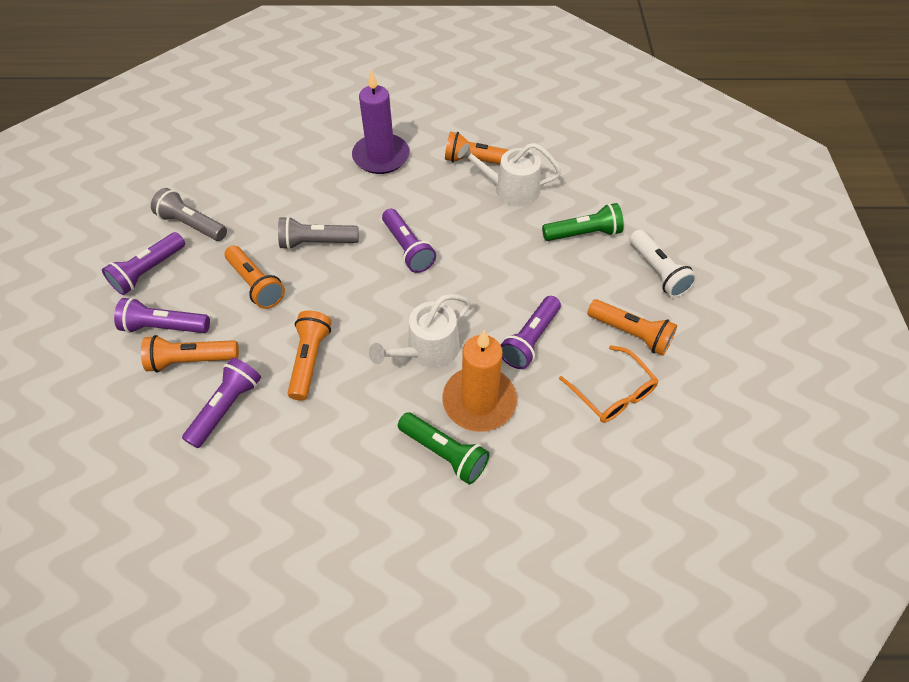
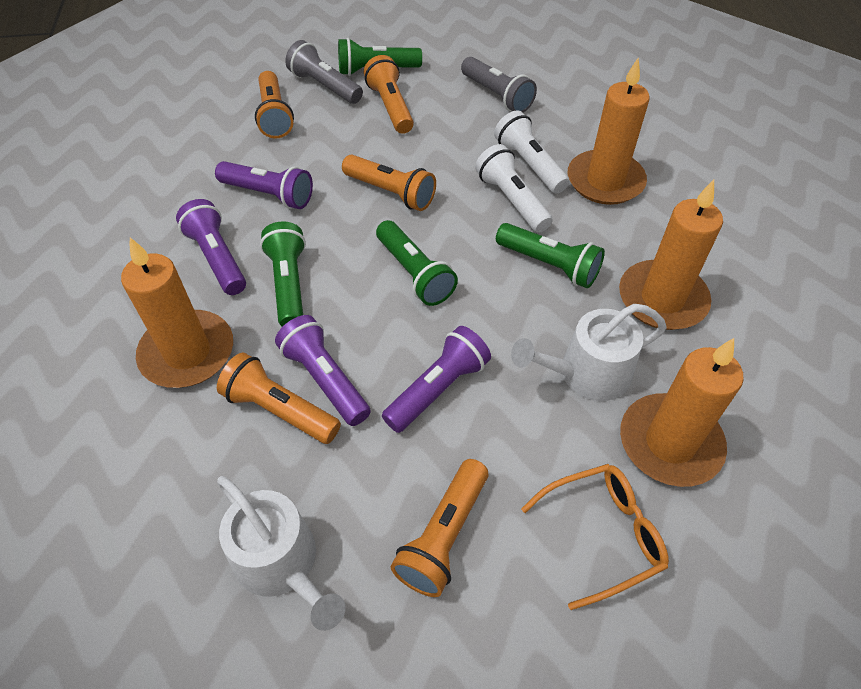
green flashlight: [398,412,489,485] [542,203,624,241] = 2 -> [260,221,306,327] [338,38,422,76] [376,220,458,306] [496,223,605,288] = 4
orange candle: [442,330,517,432] = 1 -> [121,238,233,388] [568,57,650,205] [619,180,723,330] [620,338,744,487] = 4
purple candle: [352,70,409,174] = 1 -> none = 0
purple flashlight: [102,232,185,295] [114,298,210,333] [182,358,261,448] [382,209,436,273] [501,296,561,369] = 5 -> [176,199,246,295] [215,161,313,209] [275,315,371,426] [382,326,491,433] = 4
white flashlight: [629,230,697,298] = 1 -> [475,144,553,233] [494,111,570,194] = 2

